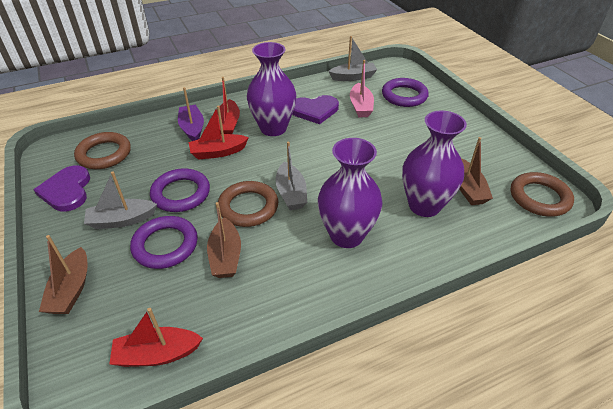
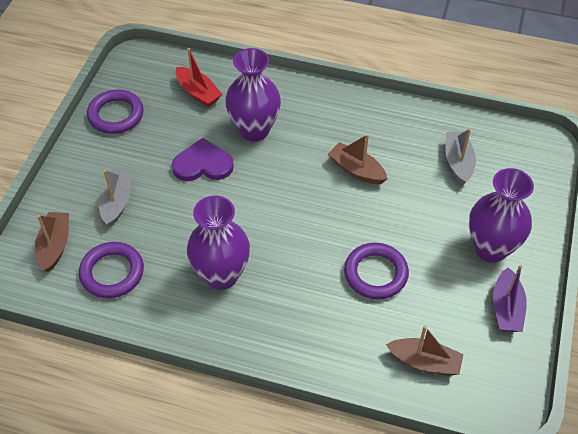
brown ring: [74,132,131,169] [218,181,278,227] [511,172,574,217] = 3 -> none = 0
grey boat: [84,171,157,229] [275,142,307,210] [328,36,377,81] = 3 -> [98,170,132,227] [446,128,476,185] = 2
pink boat: [350,60,374,117] = 1 -> none = 0
purple heart: [34,166,90,212] [292,95,339,124] = 2 -> [172,138,234,181] = 1
red boat: [110,308,203,367] [189,105,249,160] [217,77,240,134] = 3 -> [176,48,222,107] = 1

